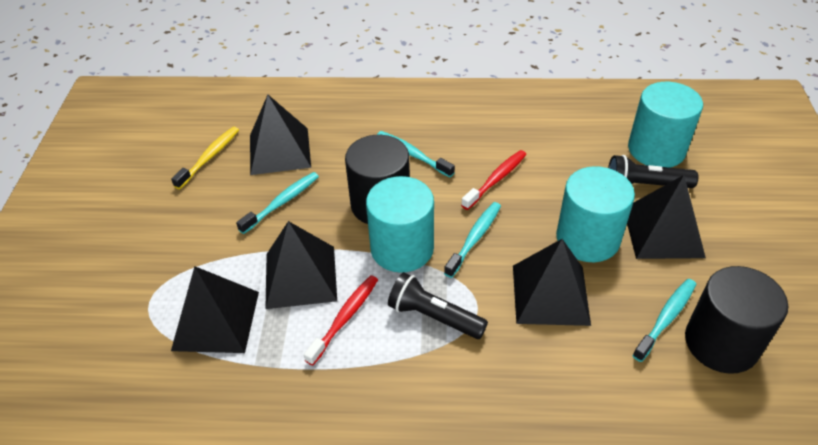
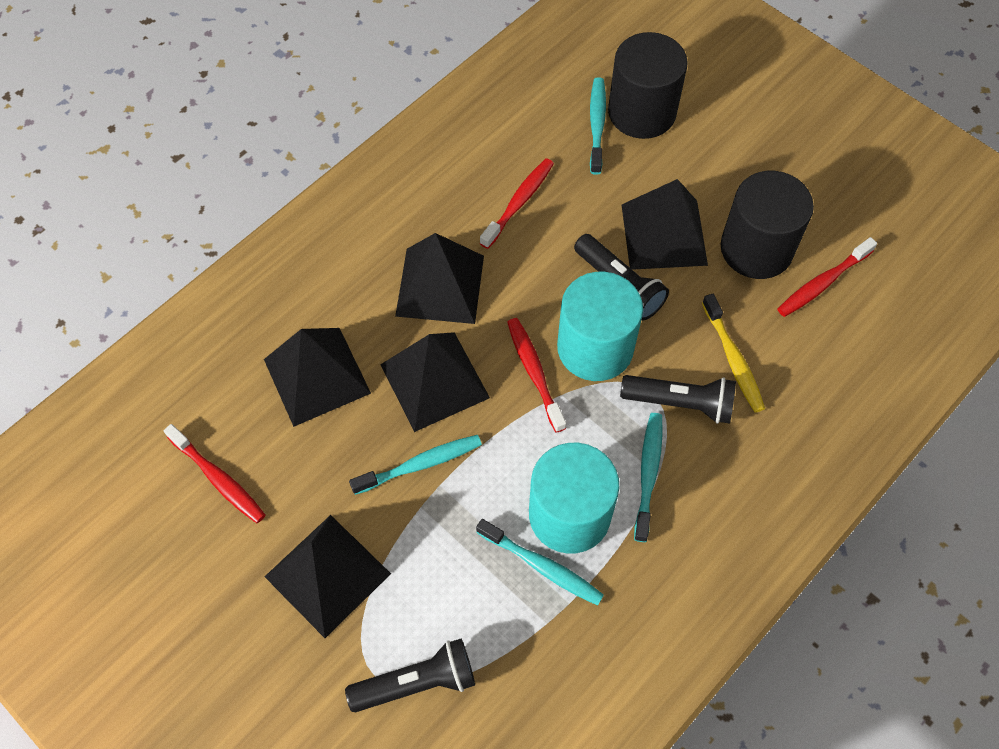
black flashlight: [388,272,488,339] [608,155,698,188] = 2 -> [345,639,475,712] [574,234,669,320] [620,375,736,424] = 3
red toothbrush: [304,275,378,366] [461,150,527,210] = 2 -> [164,424,266,523] [480,158,554,249] [507,318,566,433] [778,237,877,317] = 4
turquoise cylinder: [366,176,434,273] [556,166,635,262] [628,82,703,168] = 3 -> [529,443,619,554] [557,272,643,381] = 2

